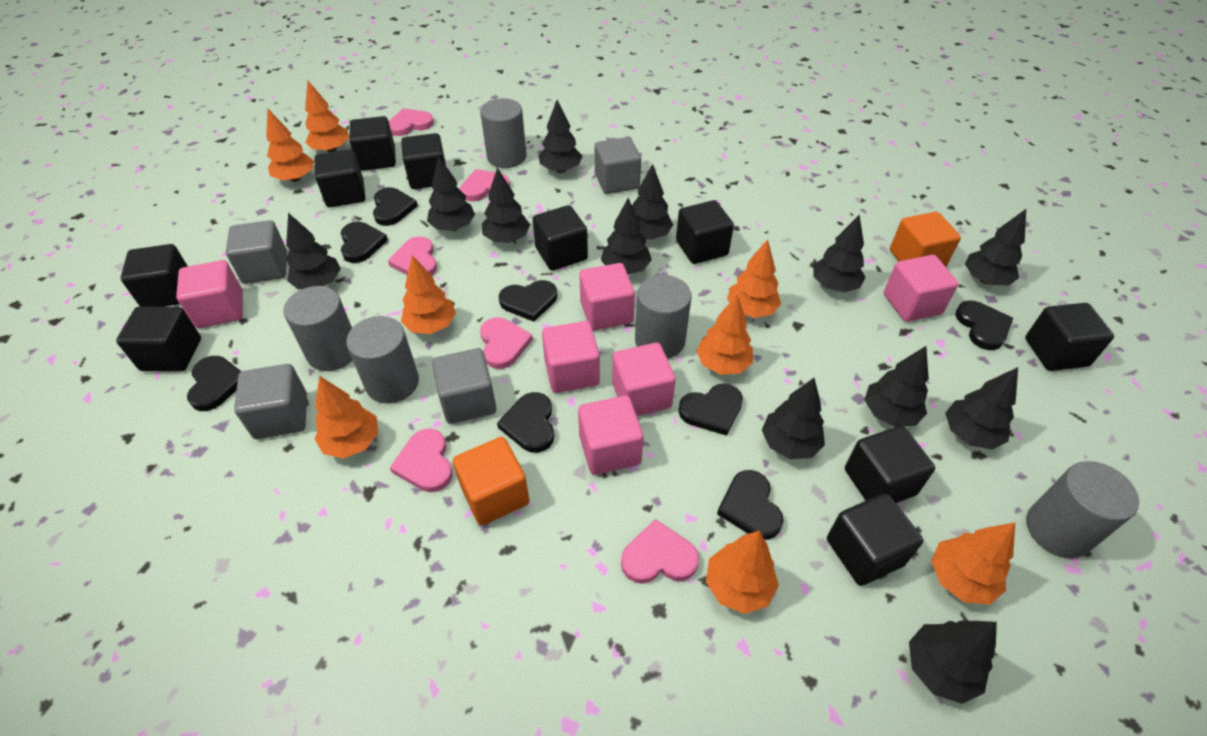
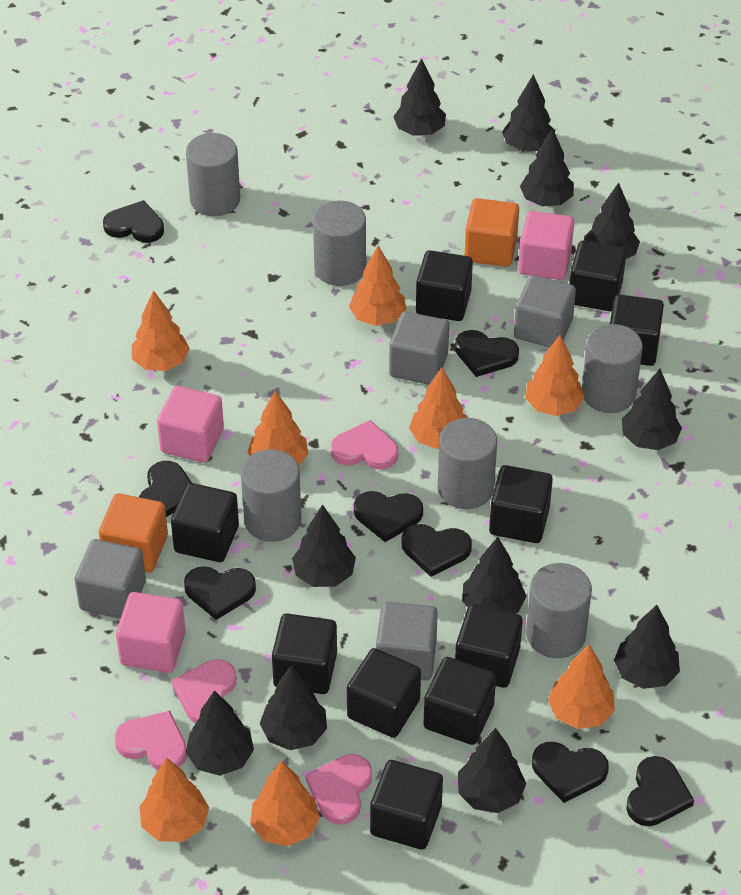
black tree: [286,213,341,289] [427,156,475,231] [482,167,530,243] [538,100,582,173] [601,198,652,274] [632,164,673,239] [762,378,825,459] [813,215,865,292] [864,346,929,427] [909,621,997,704] [945,367,1018,450] [965,209,1026,286] = 12 -> [186,690,254,776] [260,665,327,750] [292,504,356,587] [393,58,446,136] [458,728,526,813] [462,537,526,614] [502,74,555,151] [520,128,574,206] [584,183,640,259] [614,605,680,689] [622,368,682,450] = 11
grey cylinder: [284,286,353,371] [346,316,419,403] [480,98,527,168] [635,275,692,359] [1026,461,1139,558] = 5 -> [186,133,240,216] [241,449,301,542] [313,201,366,286] [438,418,497,509] [526,563,592,658] [582,324,643,413] = 6
pink cube: [176,260,243,328] [542,321,600,393] [578,396,643,475] [579,263,635,331] [612,343,676,416] [884,255,959,322] = 6 -> [116,592,186,673] [157,386,224,463] [518,211,574,280] = 3
pink heart: [388,236,437,275] [389,108,434,136] [390,428,453,492] [460,169,510,202] [480,318,533,369] [621,519,699,584] = 6 -> [115,711,187,770] [172,659,237,724] [306,754,372,825] [331,420,398,469] = 4

